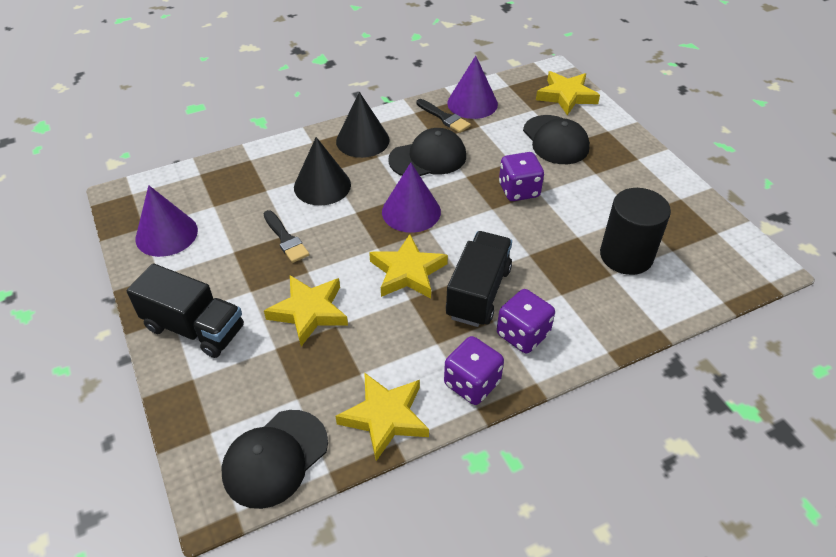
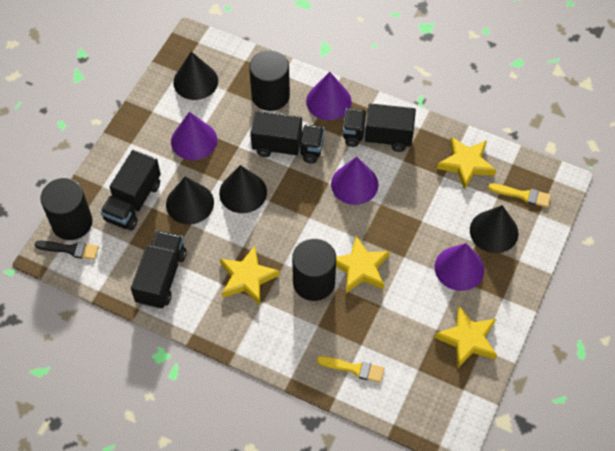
black brush: [263,210,310,263] [417,99,471,133] = 2 -> [35,241,99,260] = 1
black cap: [222,410,328,509] [388,128,466,176] [523,115,590,164] = 3 -> none = 0
black cone: [294,137,351,205] [336,92,390,158] = 2 -> [166,177,214,225] [173,51,218,100] [219,165,267,213] [470,205,519,253] = 4
black cylinder: [600,188,671,275] = 1 -> [40,178,93,240] [249,50,290,111] [292,238,336,301] = 3
black truck: [127,263,244,358] [446,231,512,327] = 2 -> [100,150,161,230] [131,230,187,309] [251,111,324,164] [343,103,416,152] = 4
purple cone: [136,185,198,257] [382,163,441,233] [447,56,498,119] = 3 -> [171,112,217,160] [306,72,352,120] [331,157,379,205] [435,243,484,291] = 4
purple dice: [444,336,504,405] [497,289,555,354] [499,152,544,201] = 3 -> none = 0
yellow brush: none = 0 -> [317,356,385,383] [488,184,551,208] = 2

